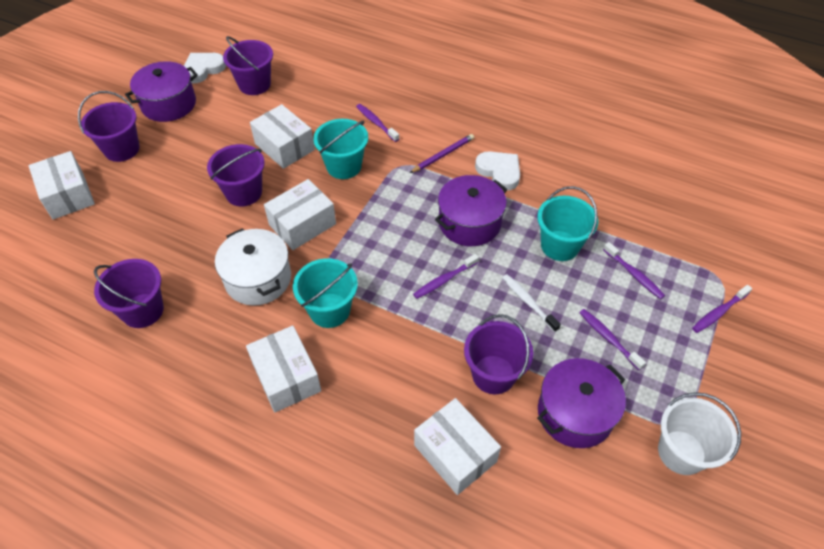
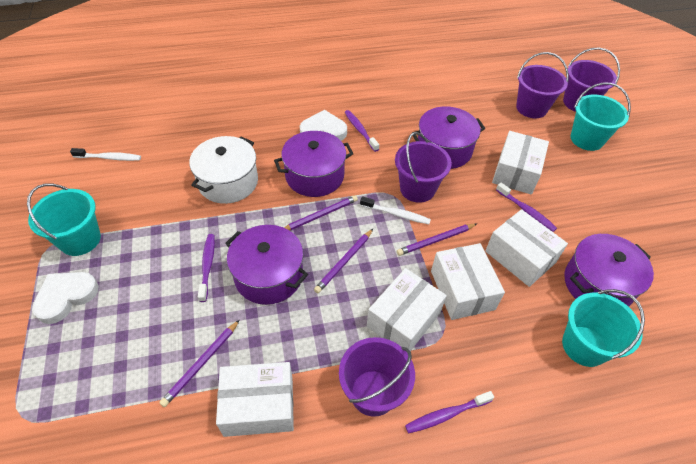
purple bucket: [78,91,140,162] [94,259,164,328] [207,144,265,206] [223,36,273,95] [464,314,533,394] = 5 -> [339,337,415,417] [395,132,452,203] [516,52,569,118] [563,47,620,112] = 4
purple pencil: [410,134,474,173] = 1 -> [159,320,240,407] [284,195,358,231] [314,229,373,293] [397,224,477,256] = 4
purple pot: [125,61,198,122] [435,175,507,246] [537,358,626,448] = 3 -> [225,225,308,305] [274,131,353,197] [412,107,485,169] [564,234,654,307] = 4
purple toothbrush: [356,104,399,142] [413,254,479,299] [579,309,646,370] [603,242,665,300] [692,285,752,333] = 5 -> [198,234,215,302] [345,110,379,152] [405,391,494,433] [496,182,557,232] = 4
white bucket: [658,392,741,475] = 1 -> none = 0
white toothbrush: [502,274,561,332] = 1 -> [70,148,141,161] [360,196,431,224] = 2

